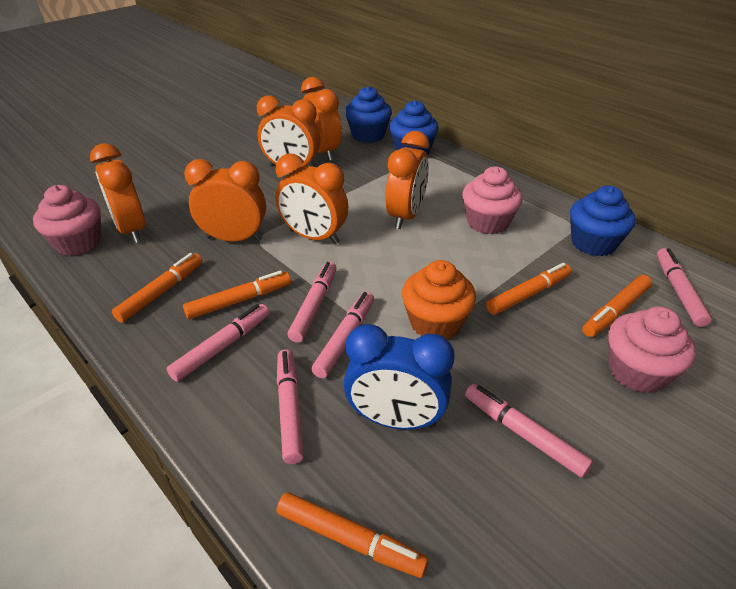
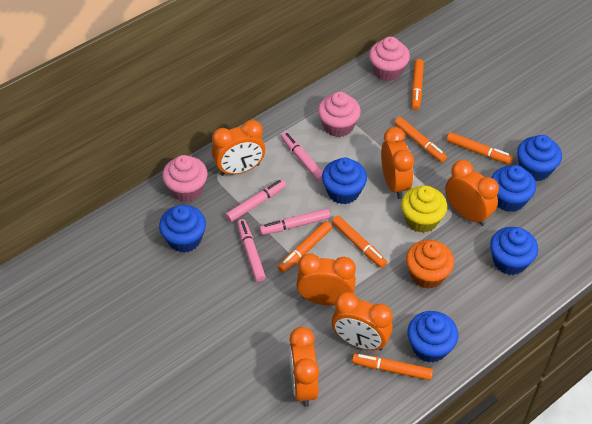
blue clock: [344,324,455,429] = 1 -> none = 0
blue cupcake: [345,86,392,143] [390,100,439,154] [570,186,636,256] = 3 -> [159,205,206,253] [322,158,367,204] [407,311,458,363] [490,227,538,275] [491,165,536,212] [517,135,562,181] = 6
orange marker: [112,253,203,323] [183,271,291,319] [277,492,429,578] [486,263,572,315] [582,275,652,337] = 5 -> [278,221,332,273] [332,216,387,268] [352,353,433,380] [394,117,447,162] [411,59,424,110] [447,132,513,164] = 6
pink marker: [167,304,269,382] [277,349,304,464] [288,262,337,343] [311,292,374,378] [465,384,593,478] [657,248,712,327] = 6 -> [225,179,286,222] [237,219,266,282] [259,208,330,235] [281,132,323,182] = 4
yellow cupcake: none = 0 -> [401,186,447,233] = 1

